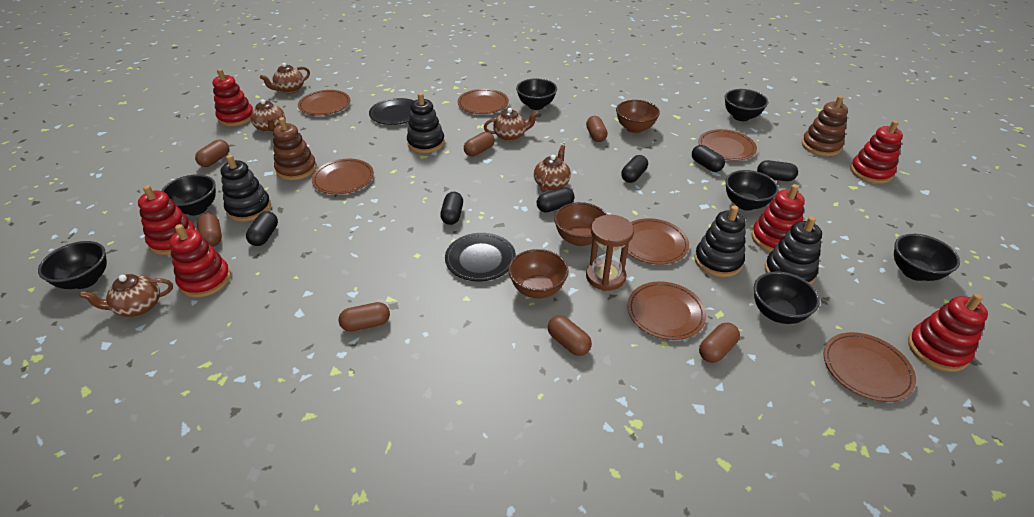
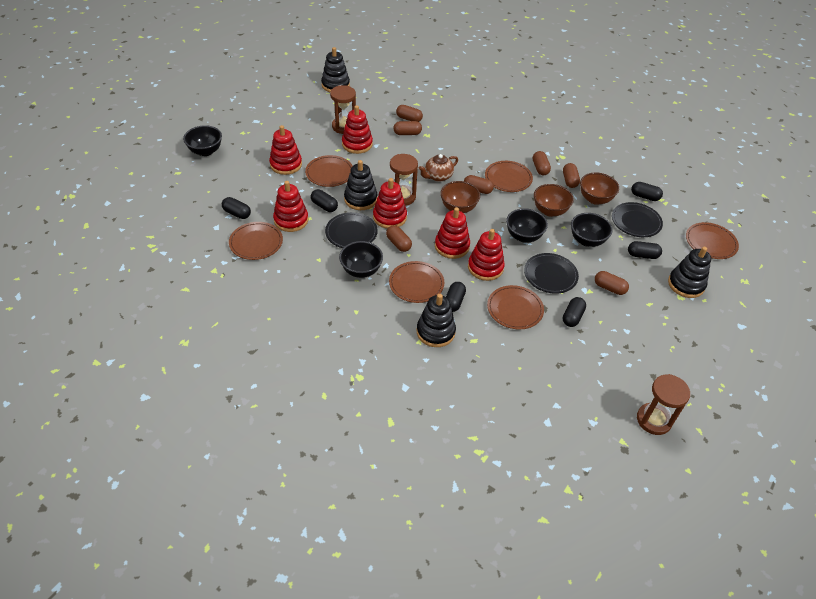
black bowl: [38,241,107,289] [161,174,216,215] [516,78,557,110] [725,89,768,121] [725,170,779,211] [754,271,820,324] [894,234,960,281] = 7 -> [183,125,222,156] [339,241,383,278] [506,208,548,243] [571,213,613,247] = 4
black plate: [369,98,414,125] [445,233,516,281] = 2 -> [325,212,378,248] [524,253,579,294] [612,202,663,237] = 3
brown hourglass: [586,215,634,291] = 1 -> [330,85,356,134] [390,154,418,206] [637,374,690,435] = 3
brown plate: [298,90,350,116] [312,159,374,194] [458,89,509,114] [627,218,689,265] [627,281,706,340] [698,129,757,161] [823,332,916,402] = 7 -> [229,222,283,260] [305,155,353,187] [389,261,444,303] [485,161,533,192] [487,285,544,329] [686,222,739,259] = 6
brown stacking toy: [273,117,317,180] [802,96,848,156] = 2 -> none = 0
brown teapot: [79,274,173,317] [250,99,285,132] [260,63,310,93] [484,108,538,141] [534,145,571,192] = 5 -> [419,154,458,182] = 1

